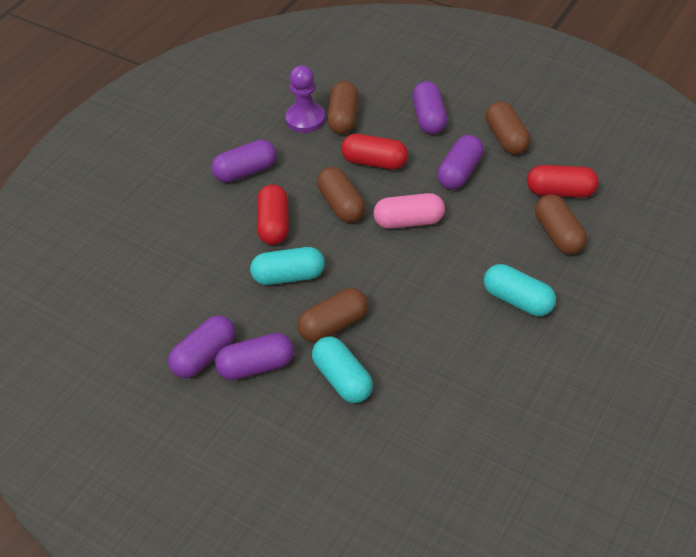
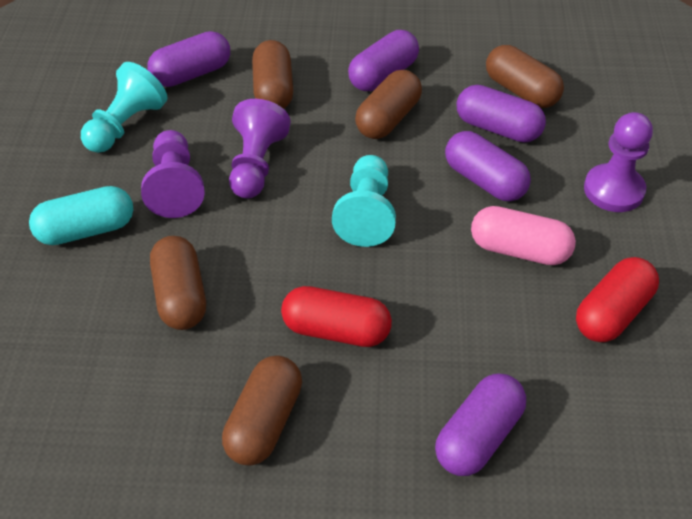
purple pawn: [285,65,325,133] = 1 -> [141,130,205,218] [229,99,291,198] [584,112,653,212] = 3
red capsule: [257,184,289,245] [341,134,408,170] [527,165,599,198] = 3 -> [281,286,392,347] [576,257,659,342] = 2
turquoise capsule: [250,247,325,285] [312,337,373,403] [484,264,556,316] = 3 -> [29,186,134,245] = 1
turquoise pawn: none = 0 -> [81,62,168,153] [332,155,396,247] = 2

